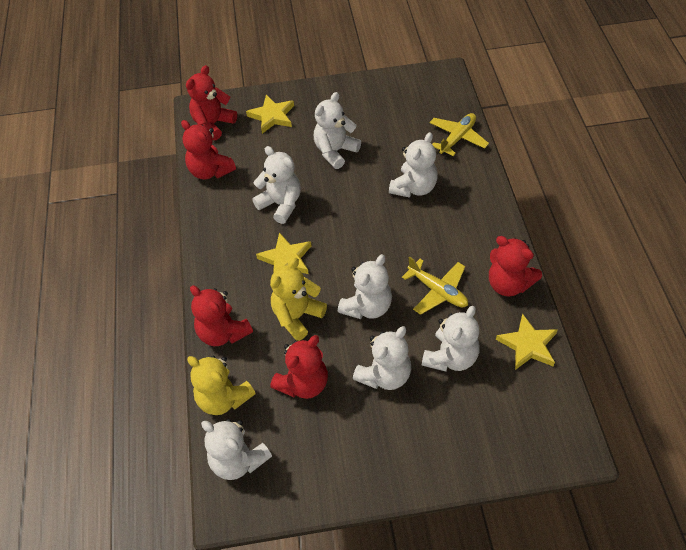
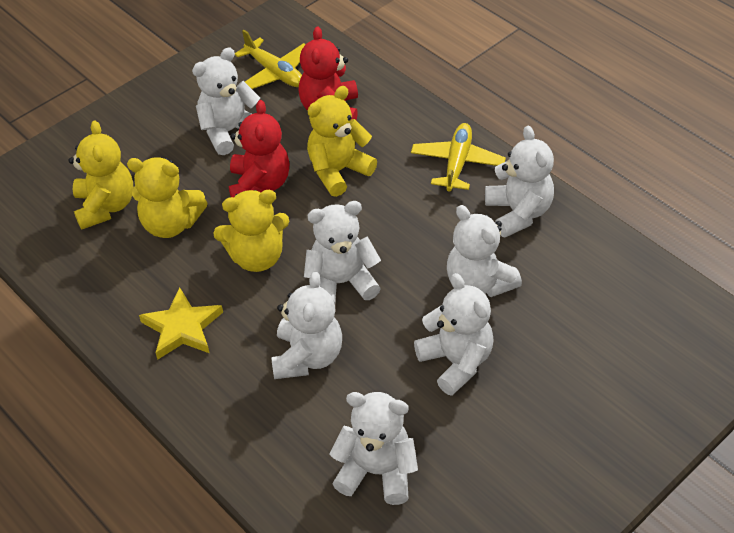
red teddy bear: [181,120,236,180] [186,65,237,140] [190,285,253,346] [270,335,328,399] [489,236,542,296] = 5 -> [229,100,289,198] [299,27,358,120] = 2
yellow star: [246,95,294,134] [256,232,311,274] [496,314,558,370] = 3 -> [139,287,223,360] = 1
yellow teddy bear: [187,355,256,415] [270,258,327,341] = 2 -> [68,121,134,230] [127,158,208,238] [213,190,290,272] [307,86,377,197] = 4

